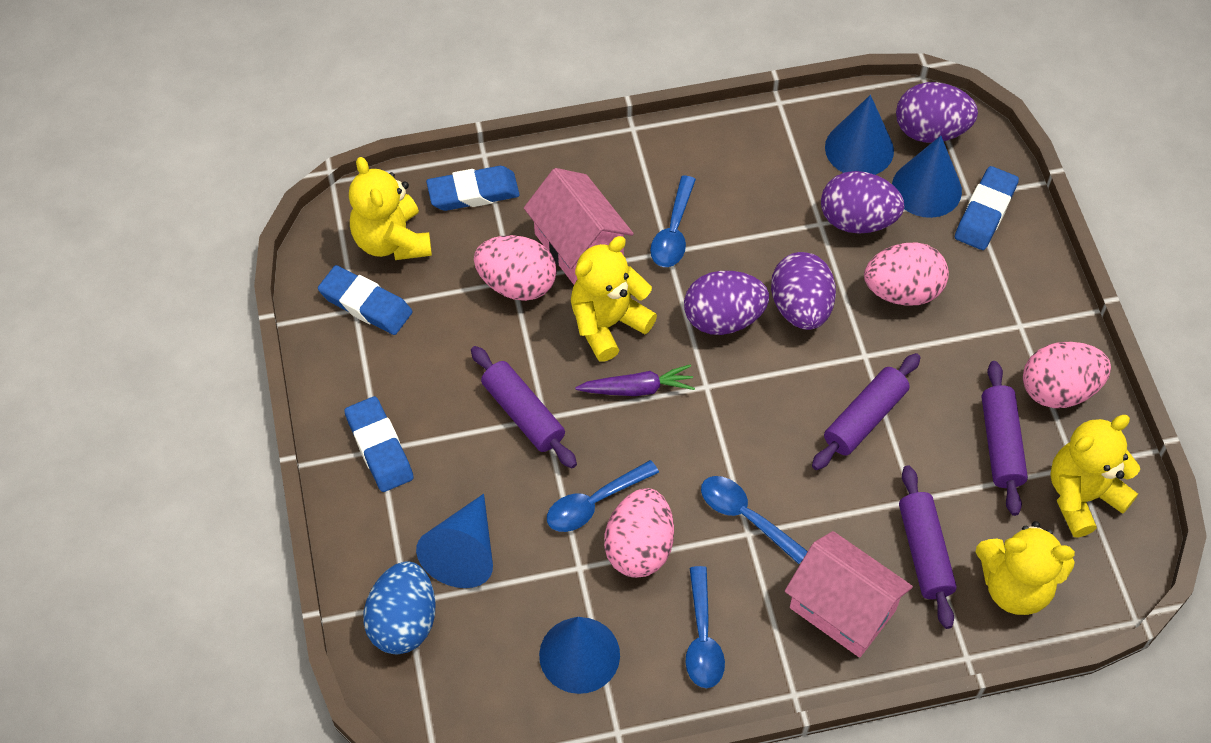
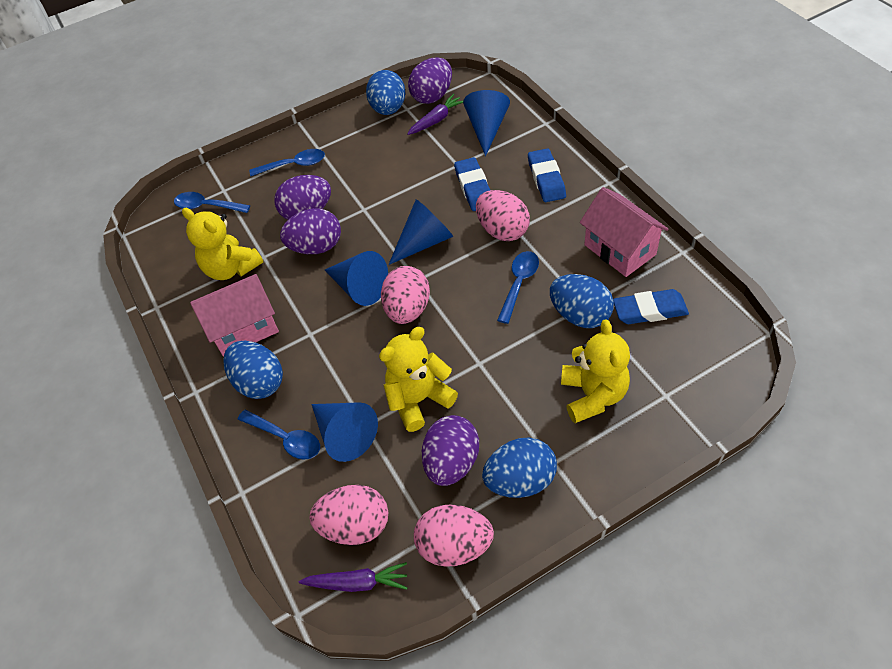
blue egg: [363,561,436,654] = 1 -> [223,341,283,399] [366,70,405,115] [482,438,557,498] [550,274,614,328] = 4
blue eraser: [318,265,412,335] [344,396,414,492] [426,166,520,211] [955,166,1019,250] = 4 -> [454,157,490,211] [528,148,566,202] [613,289,689,324] = 3
purple carrot: [575,364,695,396] = 1 -> [299,562,408,592] [407,94,463,135] = 2
purple rolling pin: [471,346,577,468] [812,353,921,470] [899,465,957,629] [982,361,1028,516] = 4 -> none = 0
yellow teddy bear: [349,157,432,260] [571,236,657,362] [976,521,1075,615] [1050,415,1140,538] = 4 -> [182,208,263,280] [379,327,458,432] [561,319,630,423] = 3

